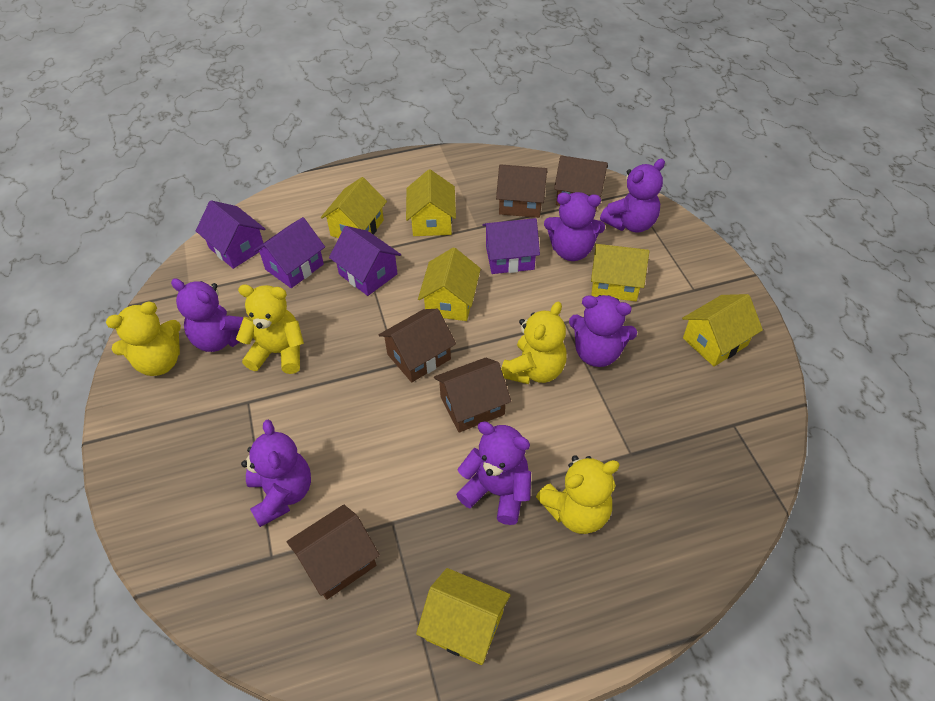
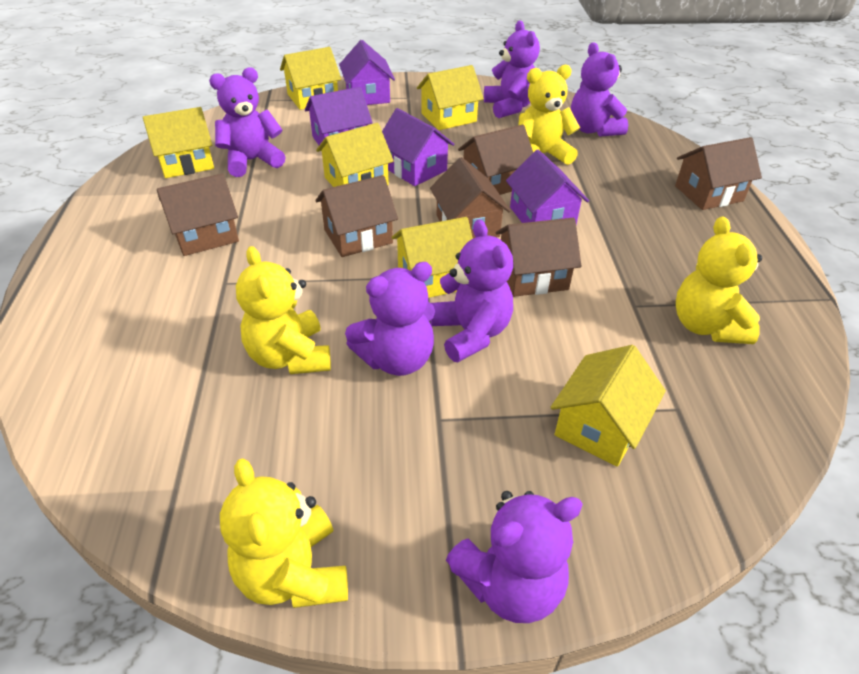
brown house: [287,505,380,600] [379,309,456,382] [434,358,511,433] [496,164,547,218] [554,155,608,210] = 5 -> [157,173,239,256] [315,175,398,257] [430,157,511,239] [458,124,533,195] [496,218,581,297] [675,137,762,210] = 6

